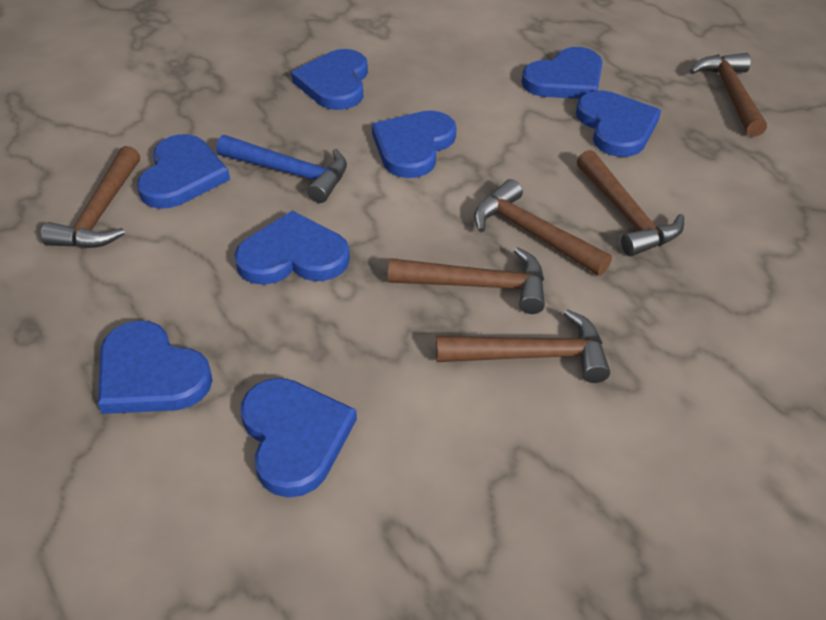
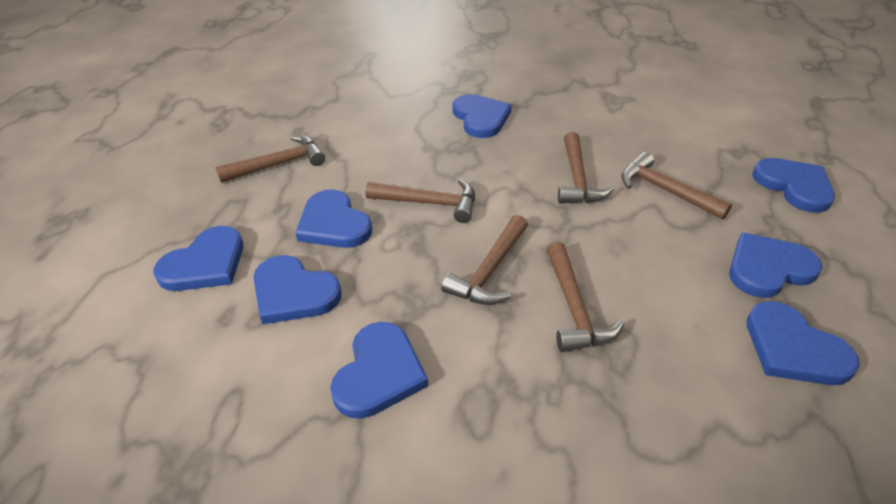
blue hammer: [216,135,347,203] = 1 -> none = 0

